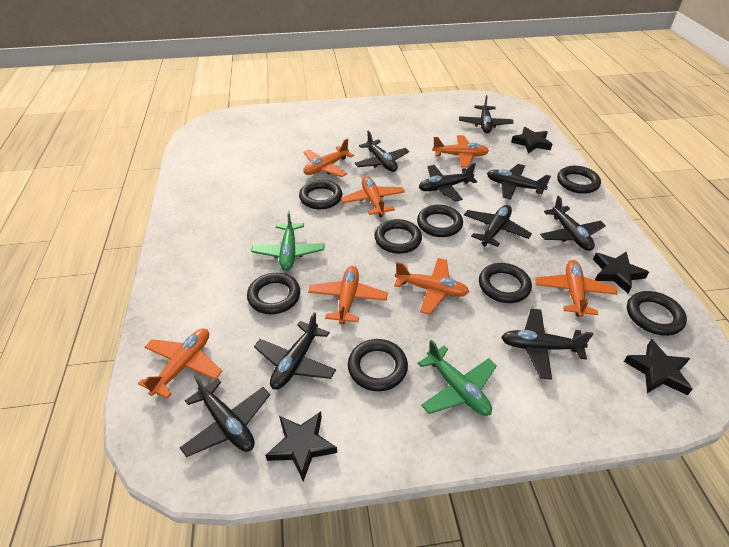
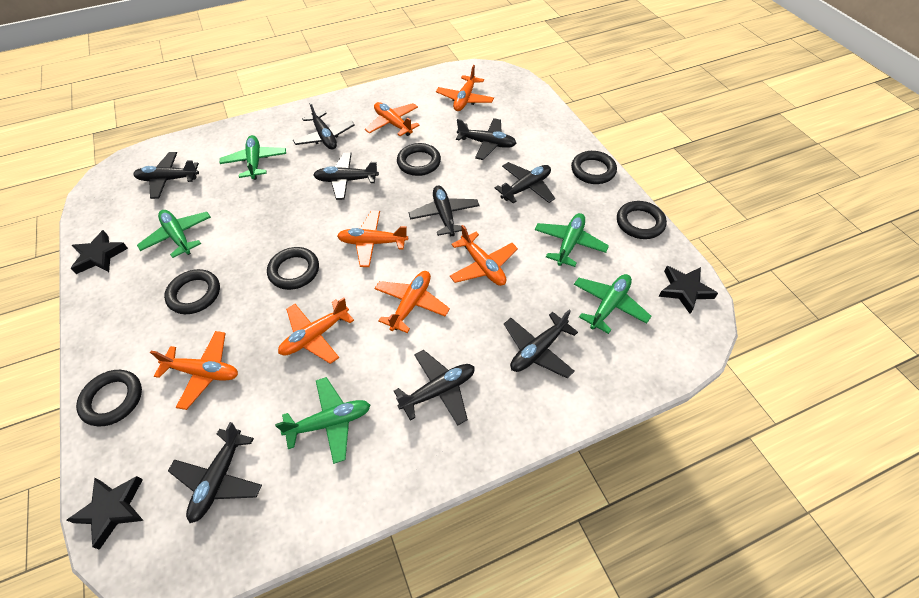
black ring: [247,273,300,314] [299,180,342,209] [348,339,408,391] [375,219,422,254] [417,205,463,237] [479,263,532,303] [557,166,601,194] [627,291,687,336] = 8 -> [76,370,142,426] [164,269,220,314] [267,247,319,290] [397,143,441,176] [571,151,617,184] [617,201,667,239] = 6
black star: [265,412,337,481] [511,127,552,154] [593,252,649,293] [624,339,693,395] = 4 -> [66,476,144,550] [71,230,128,274] [659,266,718,314] = 3
green plane: [251,211,324,271] [418,340,497,416] = 2 -> [137,210,211,258] [220,135,286,180] [275,377,370,464] [535,213,609,267] [574,274,651,334] = 5

